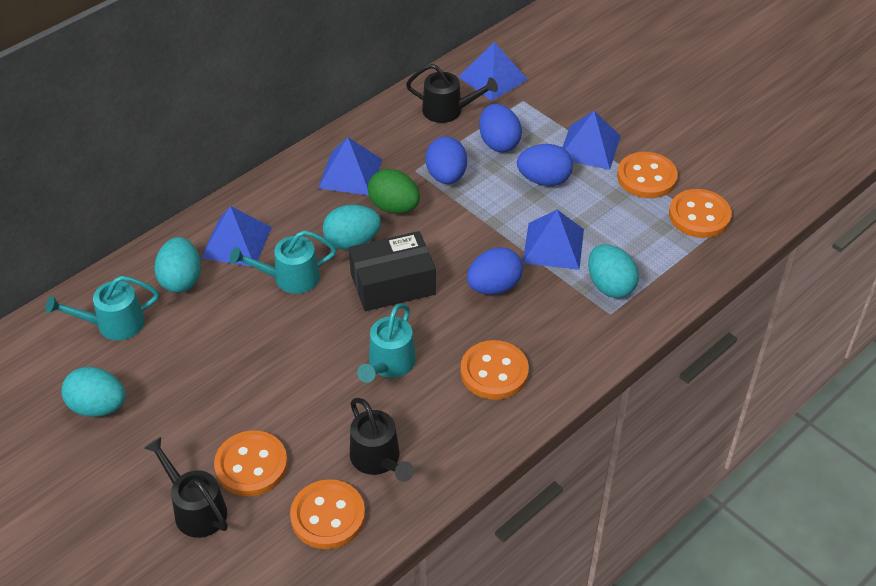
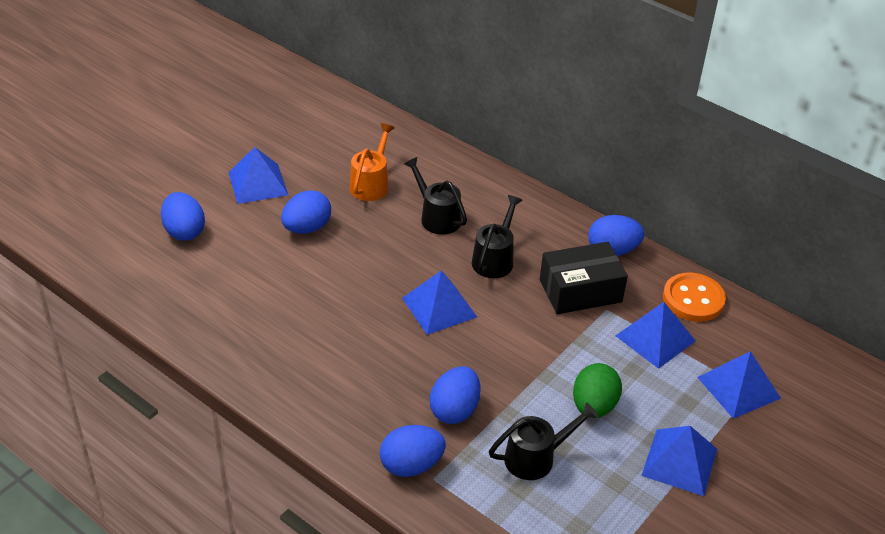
blue egg: [425,136,467,184] [467,247,523,294] [479,104,522,152] [517,144,573,186] = 4 -> [161,192,205,241] [281,190,331,234] [380,425,446,477] [430,366,481,424] [588,215,644,256] = 5
orange button: [214,430,288,496] [290,479,365,549] [461,340,529,400] [617,152,678,198] [669,189,732,238] = 5 -> [663,272,726,322] = 1
orange watering can: none = 0 -> [349,123,395,201] = 1
turquoise egg: [61,367,125,417] [154,237,201,293] [323,205,381,250] [588,244,639,298] = 4 -> none = 0
turquoise watering can: [45,276,159,340] [230,230,337,294] [357,303,416,383] = 3 -> none = 0

